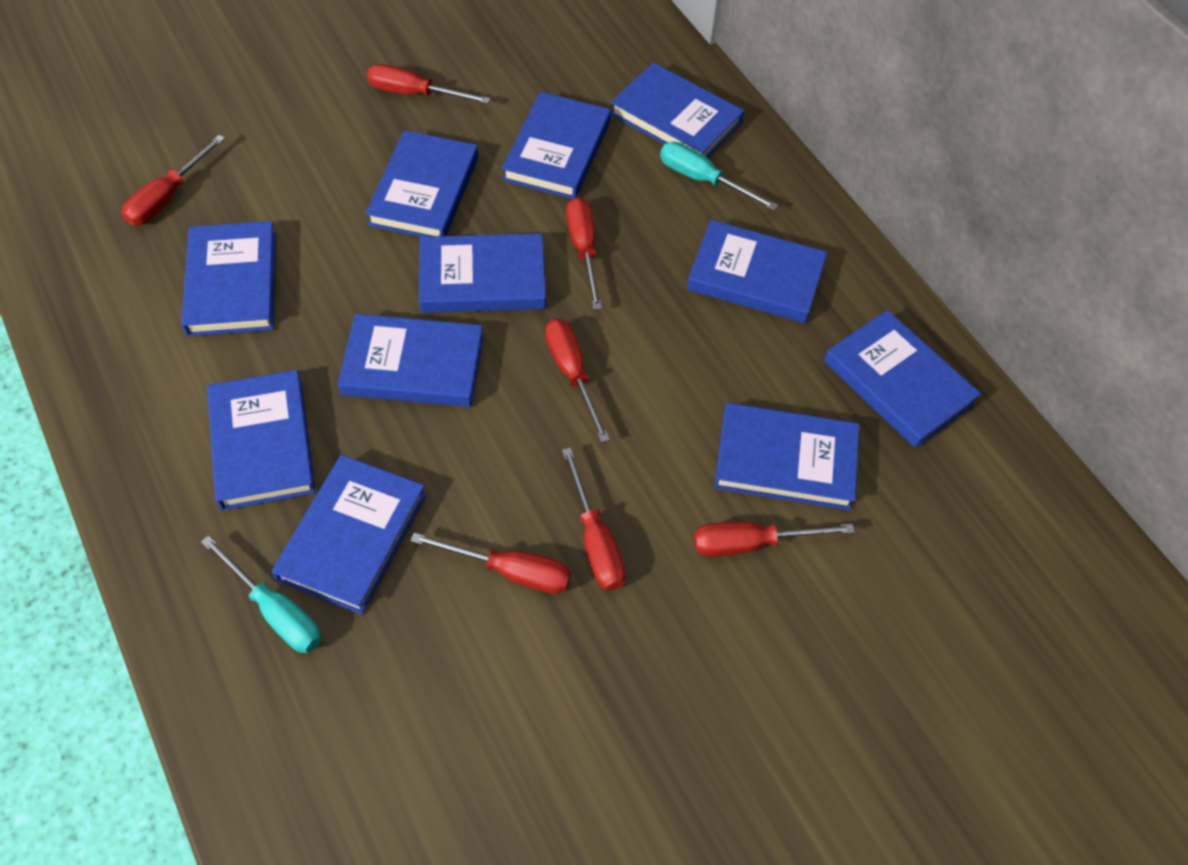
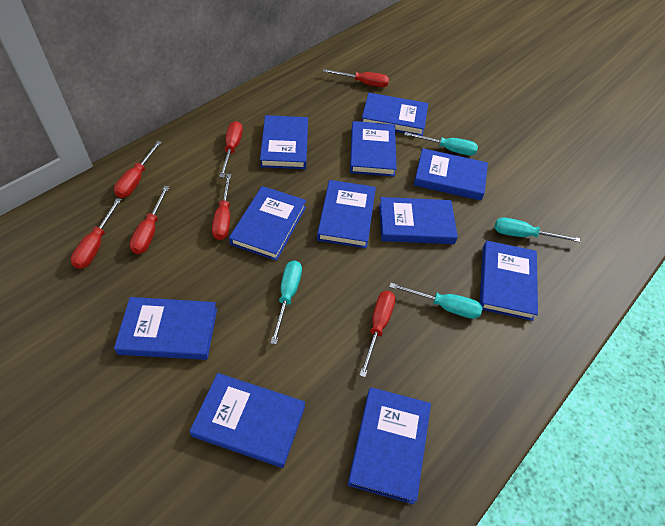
turquoise screwdriver: [201,535,321,653] [660,142,778,210] = 2 -> [271,260,302,344] [389,283,483,319] [404,132,478,156] [495,218,580,242] = 4

